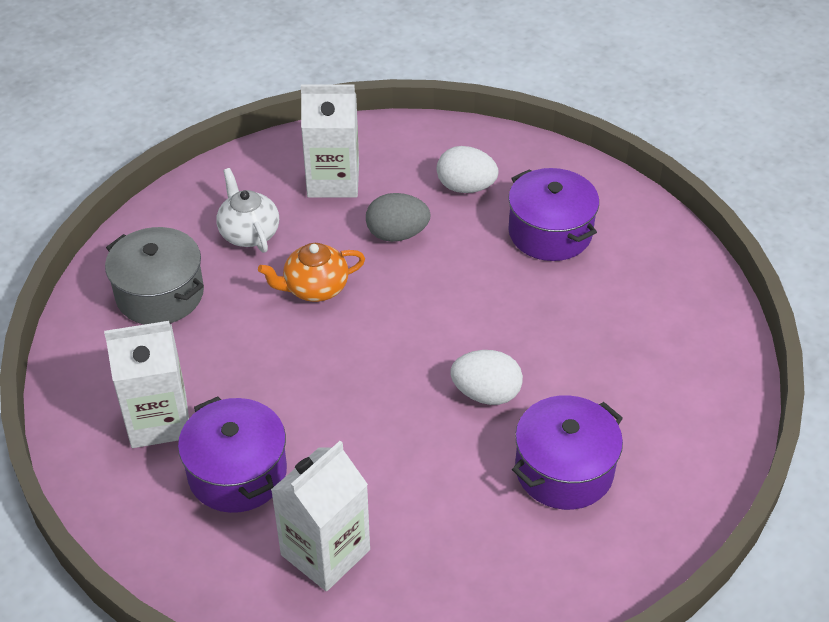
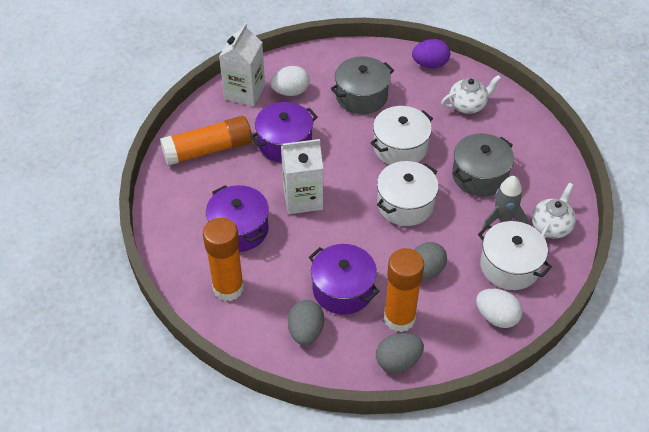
grey egg: [366,193,431,242] = 1 -> [288,300,324,345] [376,333,424,373] [414,242,447,280] = 3
grey pot: [105,227,204,325] = 1 -> [331,56,394,114] [452,133,514,196] = 2
grey rocket: none = 0 -> [482,176,528,229] = 1
orange glue stick: none = 0 -> [160,116,252,166] [203,218,244,301] [384,248,424,332] = 3
orange teapot: [258,243,365,302] = 1 -> none = 0
purple egg: none = 0 -> [412,39,450,68] = 1
white carton: [104,321,189,448] [271,441,370,591] [301,85,359,198] = 3 -> [219,23,265,106] [281,139,323,214] = 2
white pot: none = 0 -> [371,106,433,165] [377,161,439,226] [478,221,552,290] = 3
white teapot: [216,168,279,253] = 1 -> [441,75,501,114] [532,183,576,238] = 2

